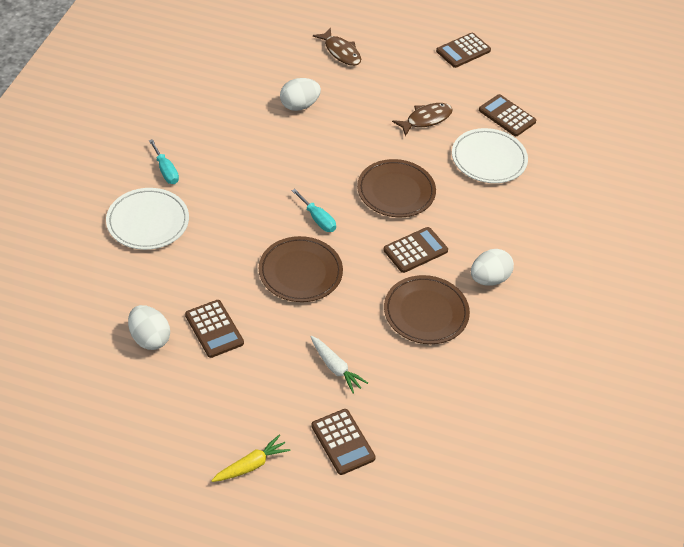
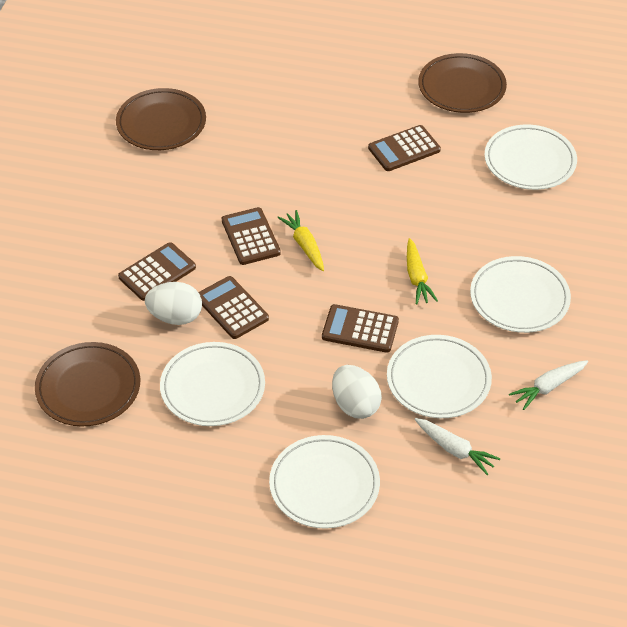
brown fish: [313,28,361,66] [392,103,453,136] = 2 -> none = 0
turquoise screwdriver: [149,139,179,184] [292,189,336,232] = 2 -> none = 0
white carrot: [311,336,368,394] = 1 -> [415,418,500,475] [509,360,588,410] = 2
white egg: [128,305,170,350] [280,78,321,111] [471,249,514,286] = 3 -> [145,282,202,325] [332,365,382,419] = 2
white plate: [106,188,189,250] [452,128,528,183] = 2 -> [160,342,265,426] [269,435,380,529] [387,335,492,418] [470,256,571,333] [484,124,577,190] = 5
yellow carrot: [211,435,291,482] = 1 -> [277,210,324,271] [407,238,438,305] = 2

